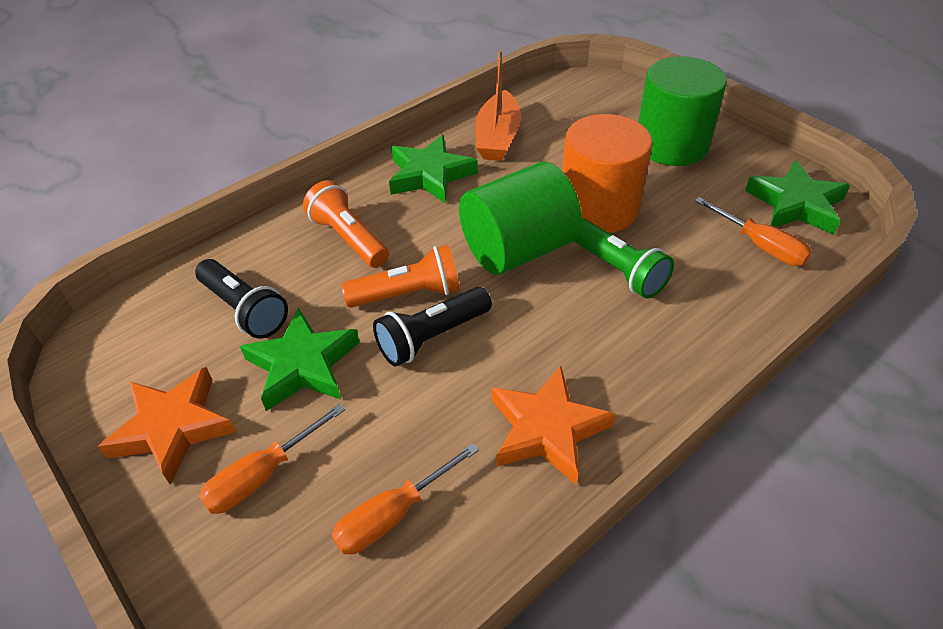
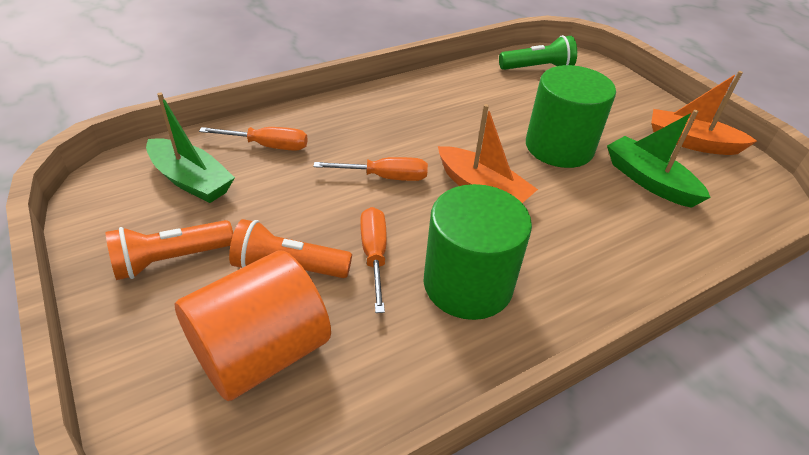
black flashlight: [195,259,288,339] [373,287,492,366] = 2 -> none = 0
green boat: none = 0 -> [146,93,235,203] [607,110,711,208] = 2
green star: [240,308,360,411] [389,135,478,203] [745,160,850,235] = 3 -> none = 0
orange boat: [475,50,521,161] = 1 -> [438,104,538,203] [651,71,757,155] = 2
orange star: [98,367,236,485] [491,366,616,485] = 2 -> none = 0

